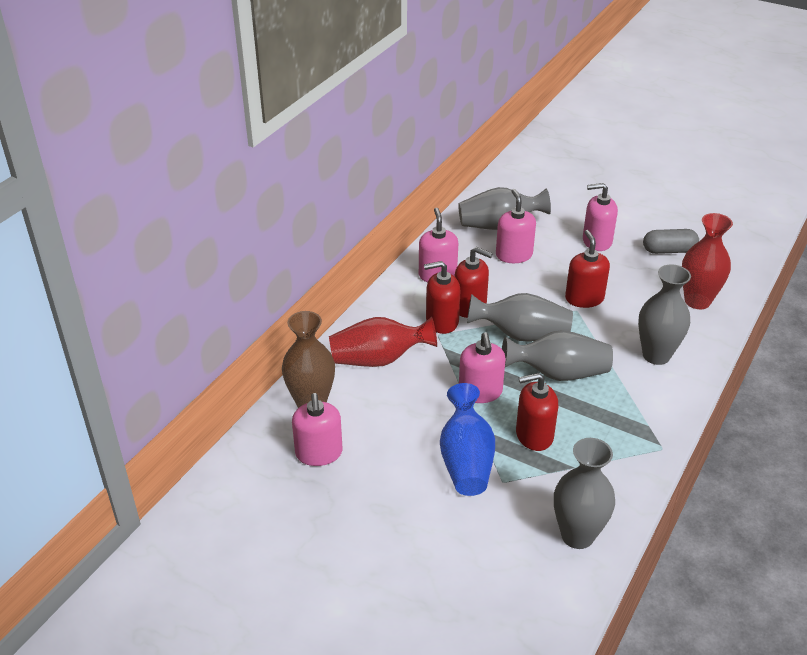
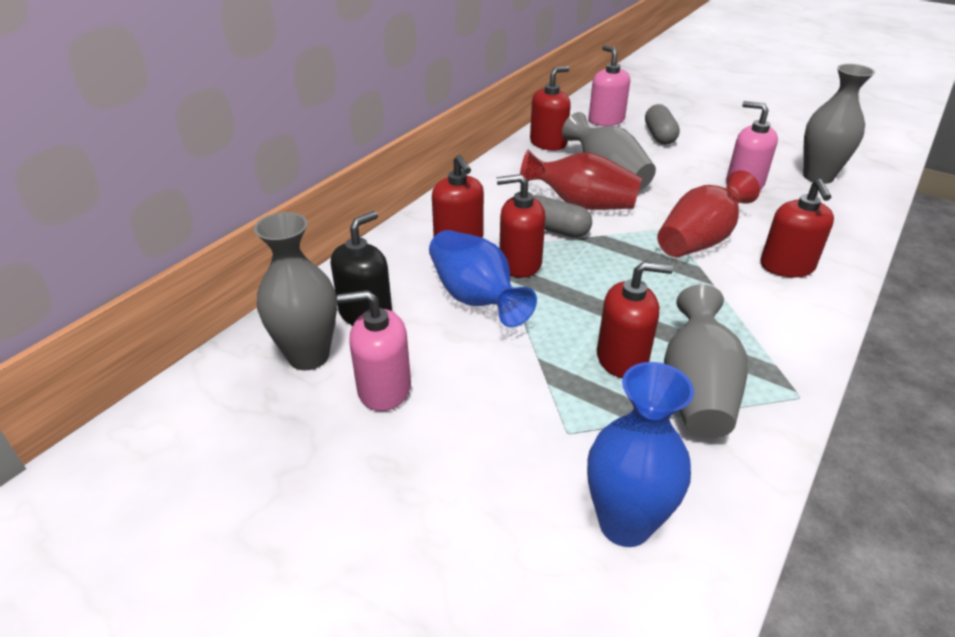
black soap dispenser: none = 0 -> [331,211,392,325] = 1
blue vase: [440,383,495,496] = 1 -> [429,230,537,327] [587,362,694,547] = 2
brown vase: [282,311,335,408] = 1 -> none = 0
grey capsule: [643,229,699,254] = 1 -> [534,195,592,238] [645,104,680,145] = 2
grey vase: [458,187,551,230] [467,293,573,342] [502,330,613,381] [554,438,615,549] [638,264,691,365] = 5 -> [254,212,337,370] [562,112,656,190] [664,284,748,439] [803,64,875,184] = 4
pink soap dispenser: [292,393,342,466] [419,208,458,282] [459,332,506,403] [496,189,536,263] [583,183,618,251] = 5 -> [337,290,411,411] [589,45,630,126] [726,101,778,190] = 3
red soap dispenser: [424,261,460,334] [454,247,493,318] [516,373,558,451] [565,230,610,308] = 4 -> [432,155,484,238] [497,174,545,278] [530,66,571,151] [597,261,673,378] [760,179,834,278] = 5

